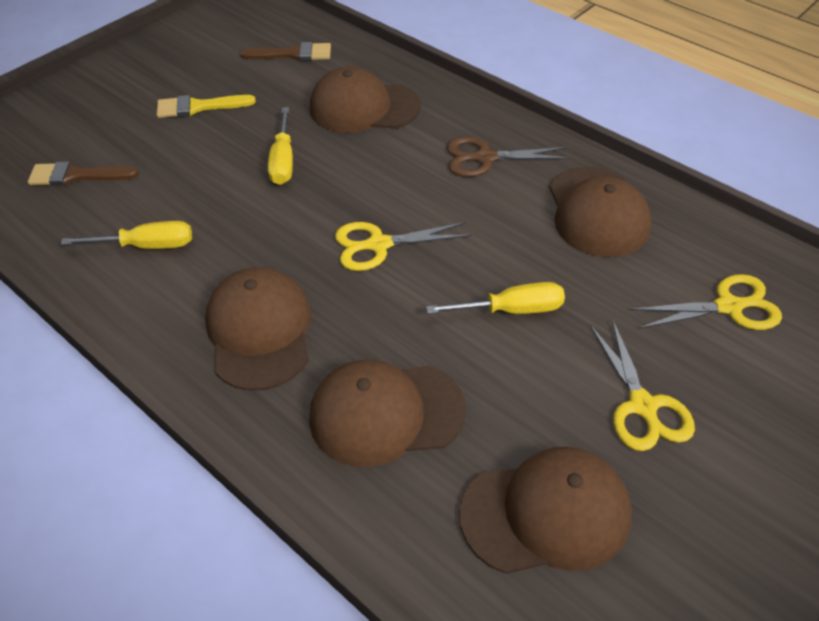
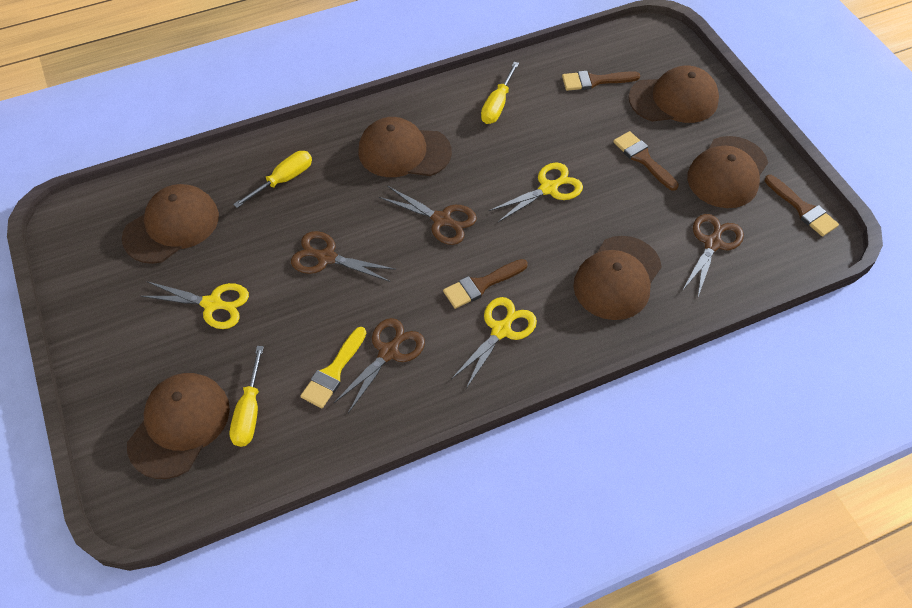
brown brush: [28,161,139,186] [240,42,331,61] = 2 -> [443,259,528,309] [562,71,640,91] [613,131,679,191] [765,175,839,237] = 4
brown cap: [205,267,311,391] [309,360,466,467] [310,66,421,133] [459,447,632,574] [549,167,651,257] = 5 -> [122,184,219,264] [127,373,230,479] [358,117,452,177] [573,236,662,320] [629,66,719,123] [687,136,768,208] = 6
brown scissors: [447,137,571,177] = 1 -> [291,231,396,282] [334,318,425,413] [379,186,477,245] [682,214,744,296] = 4

